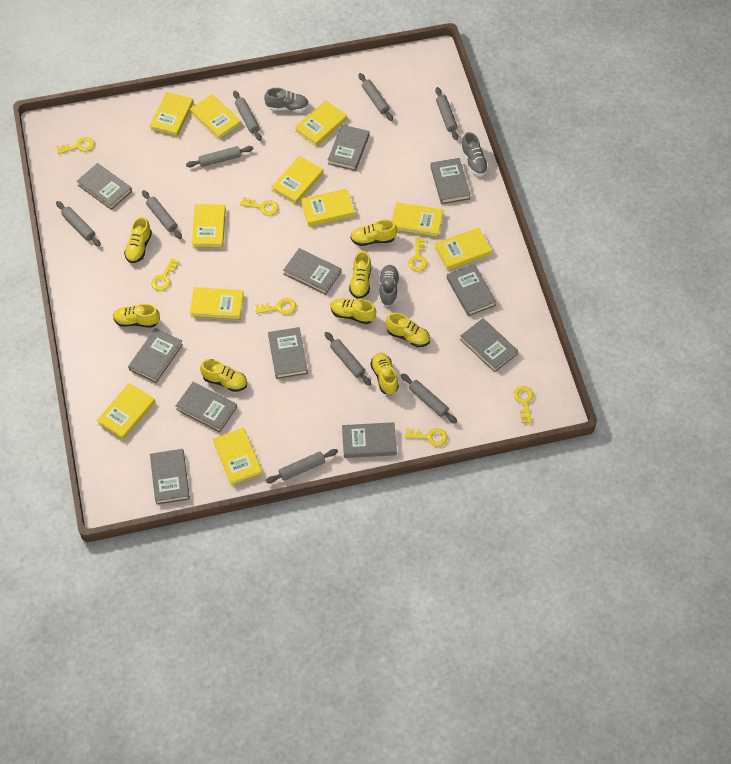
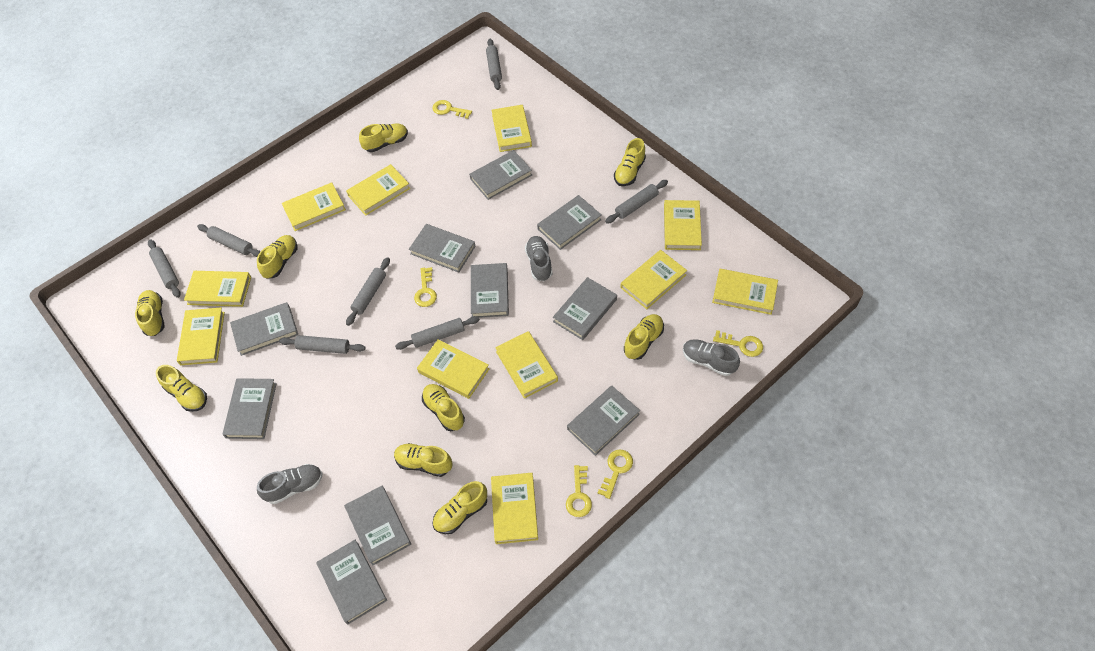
grey book: [76,163,132,210] [128,328,183,383] [150,449,190,505] [175,382,237,432] [268,327,308,379] [283,248,341,295] [328,125,369,171] [342,422,397,458] [431,158,471,204] [447,264,497,316] [460,318,518,372] = 11 -> [222,378,277,439] [230,302,298,356] [316,540,387,625] [344,486,411,566] [409,224,476,273] [469,150,532,200] [471,263,509,318] [537,195,602,250] [553,277,617,340] [567,385,640,456] = 10
grey rolling pin: [56,201,101,246] [142,190,182,239] [186,146,253,168] [233,91,262,141] [266,449,338,483] [325,332,371,386] [358,73,393,121] [401,373,457,424] [435,87,458,140] = 9 -> [148,239,181,298] [197,224,261,257] [279,335,365,354] [346,257,390,326] [395,316,480,350] [486,39,502,90] [605,180,668,224] = 7
yellow key: [56,137,95,154] [151,258,180,291] [240,197,279,216] [256,298,296,315] [405,428,448,447] [409,238,428,272] [513,386,534,423] = 7 -> [414,267,437,307] [432,100,472,119] [566,465,592,517] [598,449,633,499] [713,330,763,357] = 5
yellow shoe: [113,304,160,328] [124,217,152,263] [200,359,247,392] [331,298,376,324] [349,251,371,299] [351,220,397,246] [370,353,399,395] [385,313,430,347] = 8 -> [135,290,164,336] [156,365,207,412] [257,235,298,279] [359,123,408,152] [394,443,452,477] [422,384,465,431] [432,481,487,534] [614,138,646,186] [624,314,664,360] = 9

